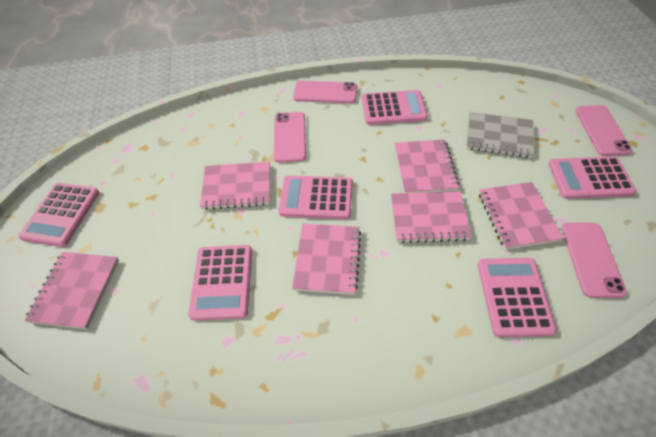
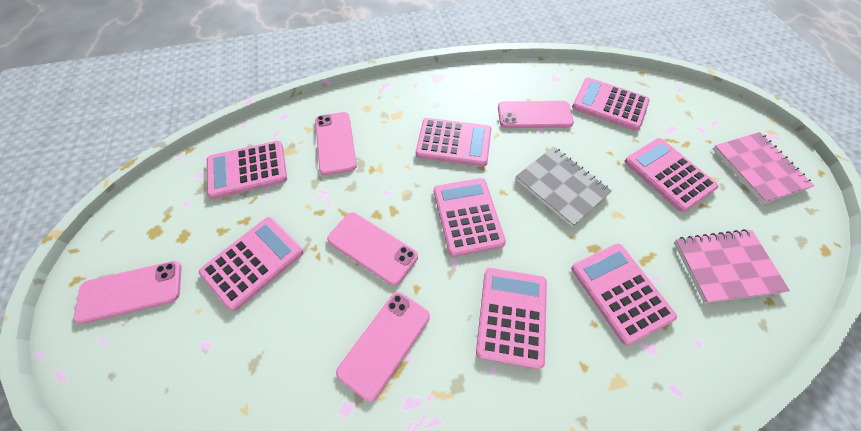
pink calculator: [18,183,99,247] [188,245,252,321] [279,176,353,219] [362,90,428,125] [478,258,557,337] [548,156,636,199] = 6 -> [199,217,304,311] [207,141,287,199] [416,118,491,167] [434,178,506,257] [476,268,547,369] [571,243,677,346] [572,78,650,131] [624,138,718,212] = 8
pink notebook: [24,252,119,329] [200,162,270,210] [292,224,361,295] [391,191,472,243] [395,139,460,193] [479,182,564,250] = 6 -> [674,229,790,303] [713,132,814,204] = 2
pink phone: [273,112,306,163] [293,81,357,104] [561,222,627,298] [575,105,633,156] = 4 -> [74,261,182,324] [315,112,357,175] [327,212,418,286] [336,292,430,401] [498,101,574,128] = 5

